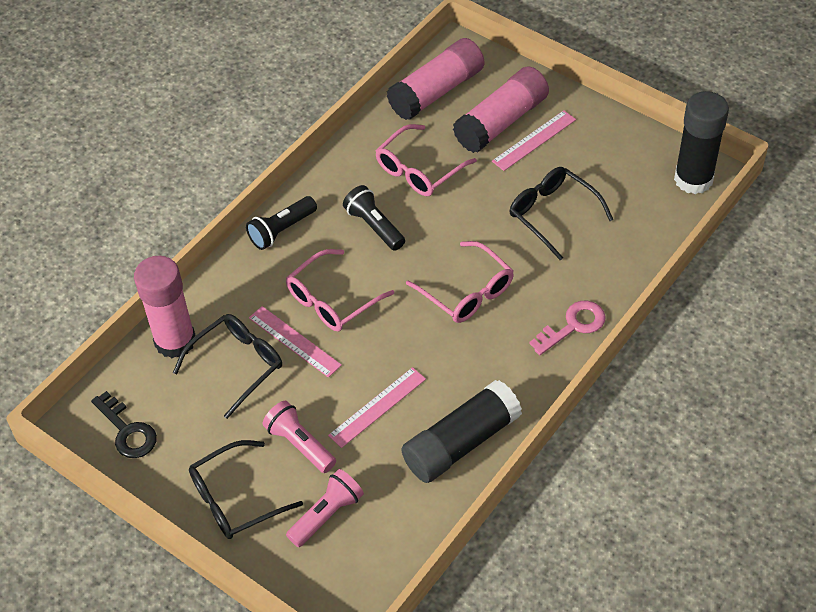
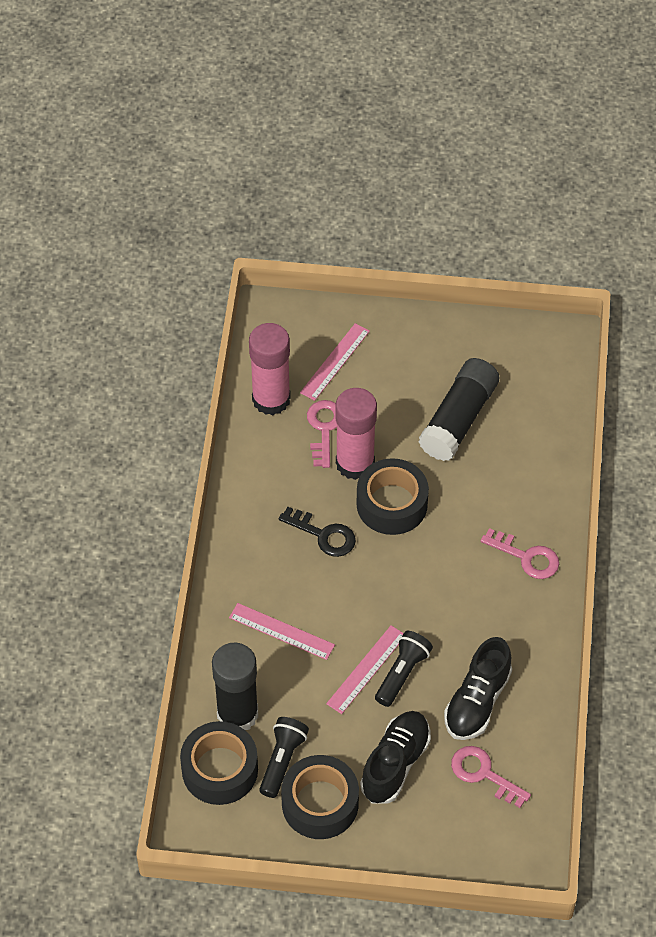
black glasses: [173,314,282,419] [189,440,303,539] [509,167,613,260] = 3 -> none = 0
black shoe: none = 0 -> [360,711,431,804] [444,637,512,740] = 2
black tape: none = 0 -> [180,721,258,805] [281,755,359,839] [357,458,429,535] = 3
pink flashlight: [263,401,336,473] [286,469,364,547] = 2 -> none = 0
pink glasses: [286,249,394,332] [375,124,477,196] [406,241,514,323] = 3 -> none = 0
pink glue stick: [134,256,196,358] [387,38,484,120] [453,66,549,153] = 3 -> [249,323,291,415] [336,388,377,480] = 2
pink key: [529,301,606,355] = 1 -> [307,400,337,468] [451,746,531,808] [481,528,559,579] = 3

